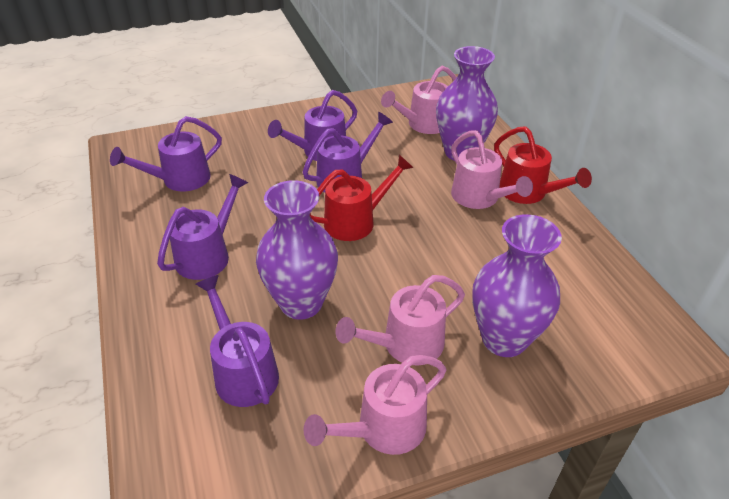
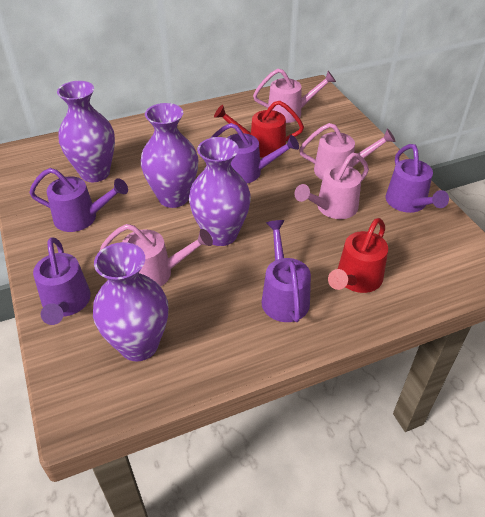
purple vase: [256,180,338,320] [436,46,498,161] [472,214,562,357] = 3 -> [57,81,115,182] [93,242,168,362] [141,103,198,208] [189,137,251,246] = 4

